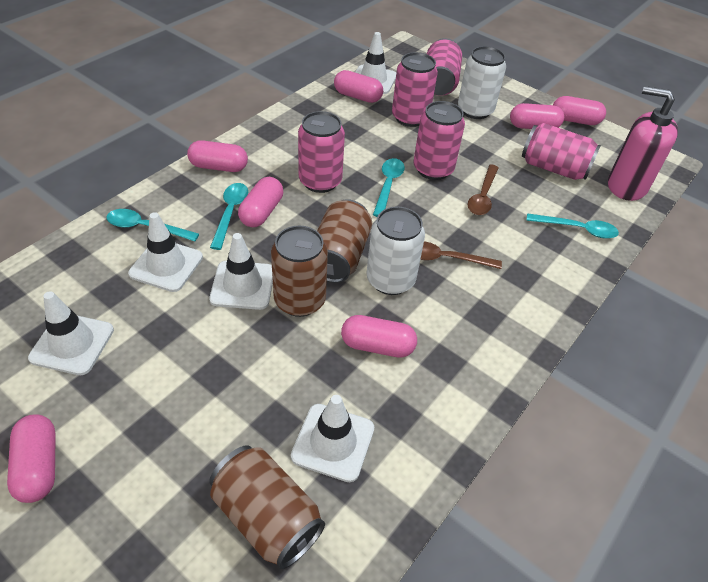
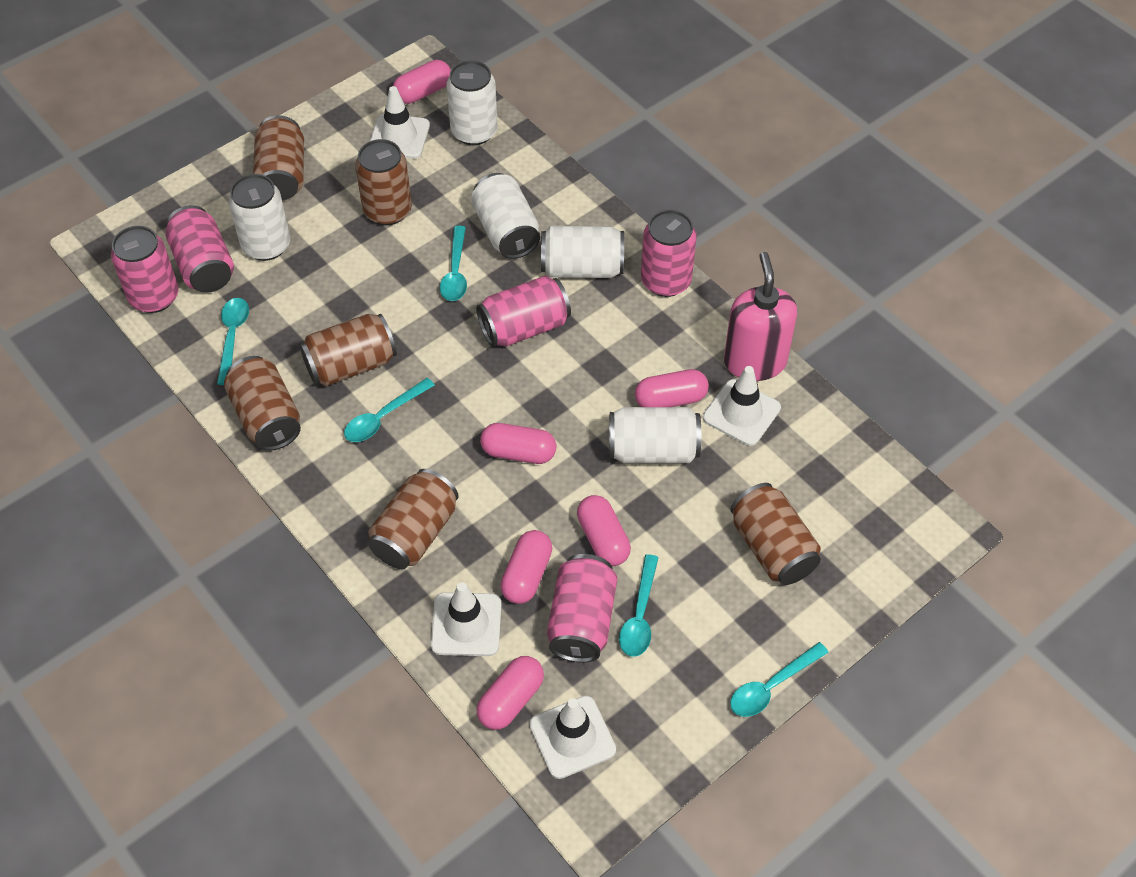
brown can: [209,445,325,569] [271,226,328,317] [317,199,372,283] = 3 -> [224,356,301,451] [253,115,304,200] [300,314,397,386] [355,139,412,225] [368,469,459,569] [730,483,821,585] = 6
brown spoon: [420,241,502,269] [468,165,499,215] = 2 -> none = 0
pink capsule: [7,414,56,503] [187,140,248,172] [238,177,283,227] [334,70,383,103] [341,315,417,358] [510,103,564,129] [553,96,606,125] = 7 -> [393,60,451,104] [477,656,544,730] [480,423,556,464] [500,530,552,604] [577,495,631,566] [635,369,709,407] = 6
turquoise spoon: [106,209,199,241] [210,183,248,250] [373,158,405,217] [526,213,619,239] = 4 -> [217,298,249,385] [344,378,435,442] [440,226,467,301] [619,554,659,657] [730,642,829,717] = 5
white can: [366,207,425,295] [458,46,506,119] = 2 -> [228,174,290,261] [446,60,498,145] [471,173,540,259] [541,226,624,278] [609,407,701,463] = 5
white traffic cone: [28,291,114,375] [128,212,203,292] [209,233,273,310] [291,395,374,482] [355,32,396,94] = 5 -> [370,86,430,159] [431,582,501,656] [529,696,616,779] [703,366,781,446] = 4

